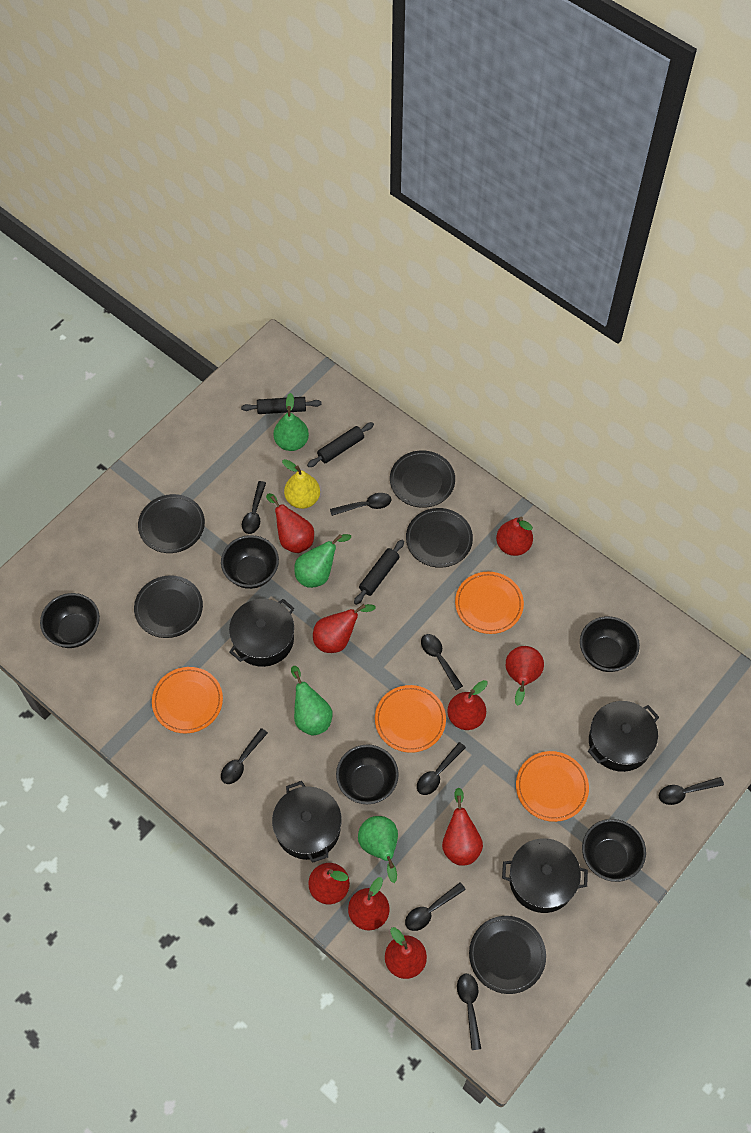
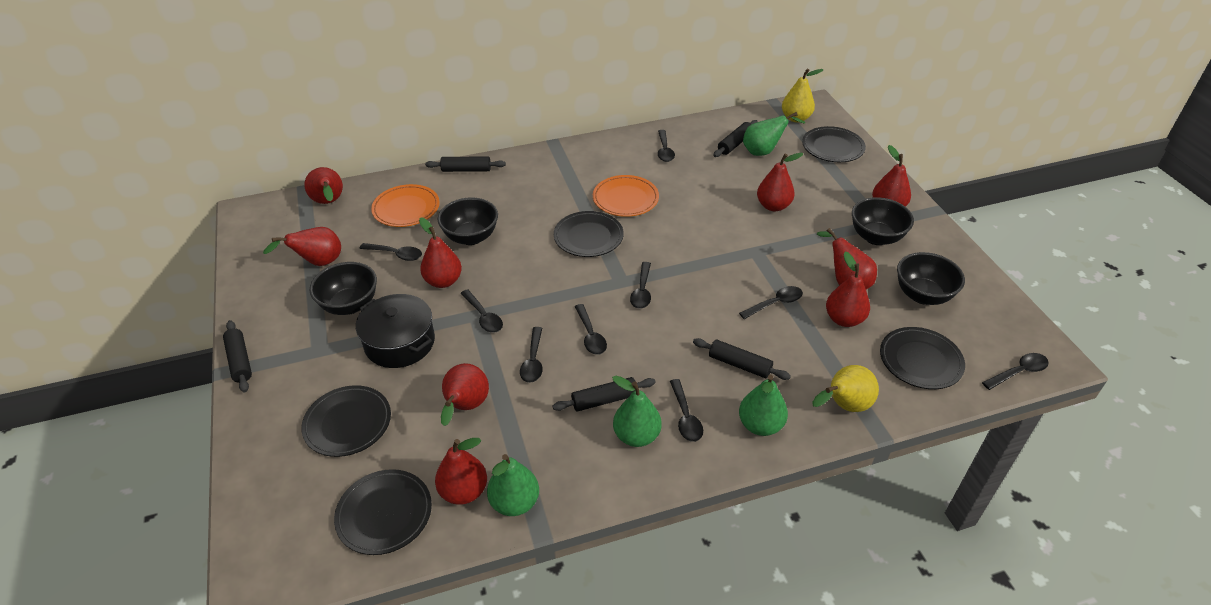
black bowl: [40,593,100,648] [221,535,279,589] [336,744,399,804] [580,616,640,672] [582,819,646,882] = 5 -> [310,262,377,315] [438,197,498,245] [852,197,914,245] [897,252,965,305] = 4
black pot: [229,599,294,667] [272,781,342,863] [502,838,588,913] [588,701,659,772] = 4 -> [356,294,435,368] = 1
black rolling pin: [241,397,322,414] [307,422,374,467] [354,540,404,605] = 3 -> [223,320,252,392] [425,156,506,172] [553,377,656,412] [693,338,791,380] [713,120,758,157] = 5
black spoon: [221,728,268,784] [242,481,266,534] [330,493,391,516] [405,882,466,931] [417,742,466,795] [421,634,463,690] [457,974,481,1050] [659,777,724,805] = 8 -> [359,243,422,261] [460,289,503,333] [520,327,543,383] [574,304,607,355] [630,262,651,309] [658,130,675,162] [670,379,703,442] [739,286,803,319] [982,353,1049,390] = 9
orange plate: [152,667,223,733] [375,685,446,753] [455,572,524,634] [516,751,589,822] = 4 -> [371,184,440,227] [593,175,659,217] = 2
yellow pear: [282,459,320,509] = 1 -> [782,69,823,122] [812,365,879,412] = 2

